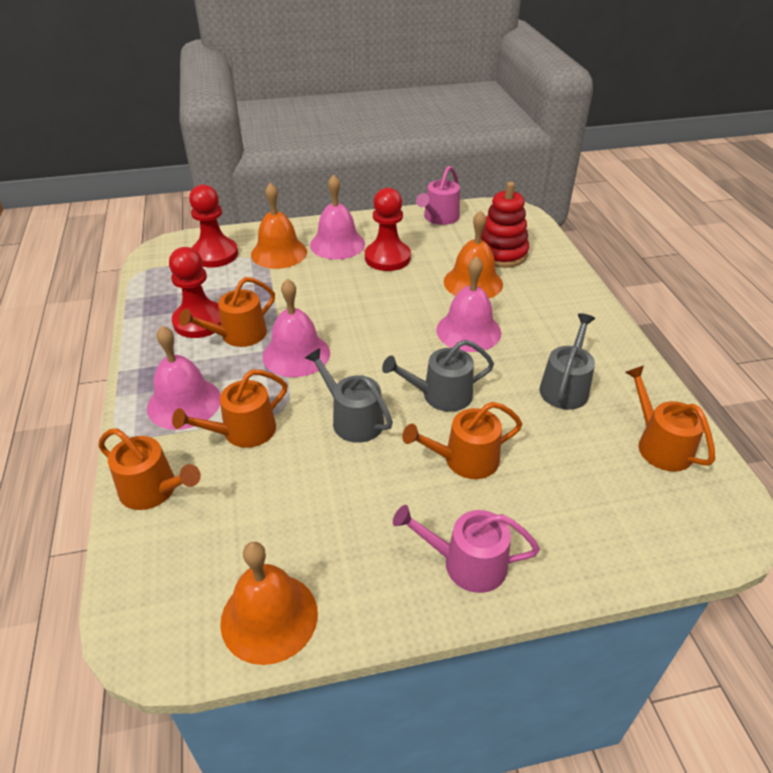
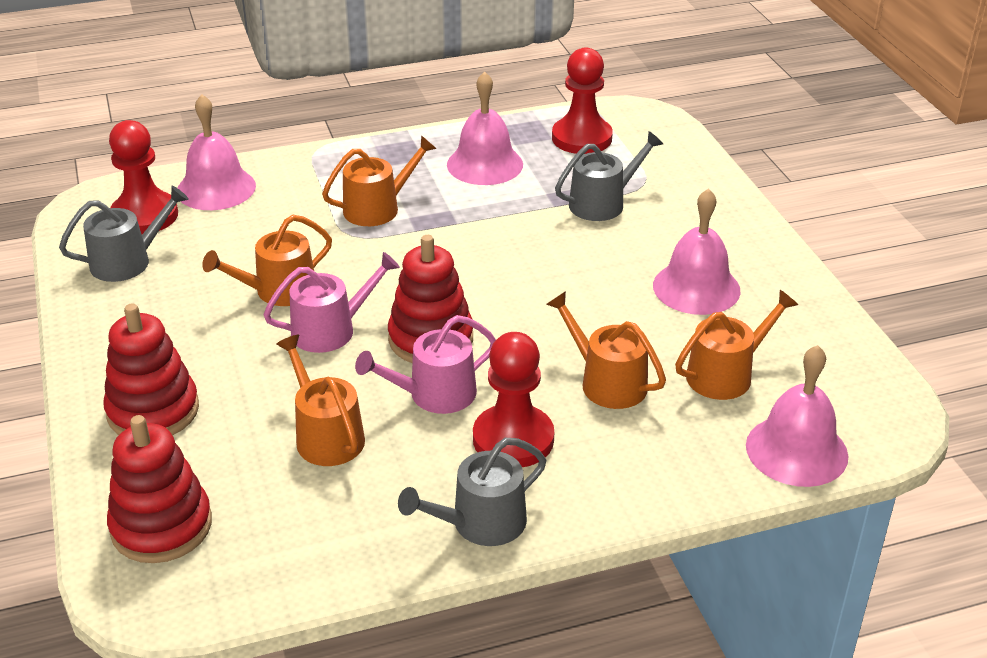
orange bell: [220,542,318,665] [251,183,307,269] [443,211,503,298] = 3 -> none = 0
red stacking toy: [481,182,529,268] = 1 -> [103,304,199,435] [107,415,212,563] [388,235,473,363] = 3

